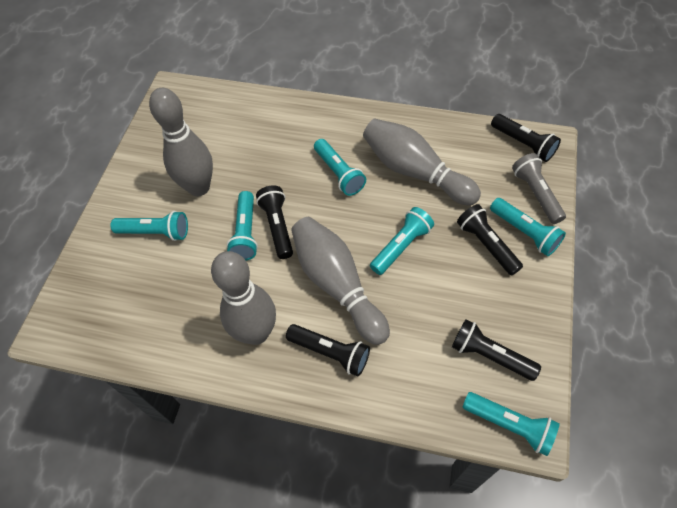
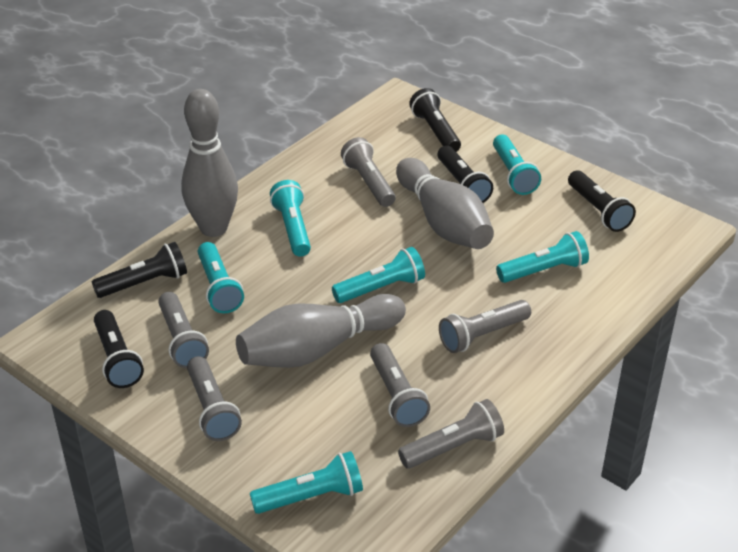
grey bowling pin: [149,88,213,196] [211,251,276,345] [291,217,390,345] [363,119,481,205] = 4 -> [181,89,238,237] [236,294,406,368] [396,158,494,249] = 3
grey flashlight: [512,153,566,224] = 1 -> [158,292,209,368] [187,356,242,441] [341,137,396,207] [370,343,430,427] [398,399,504,469] [439,300,531,353] = 6

